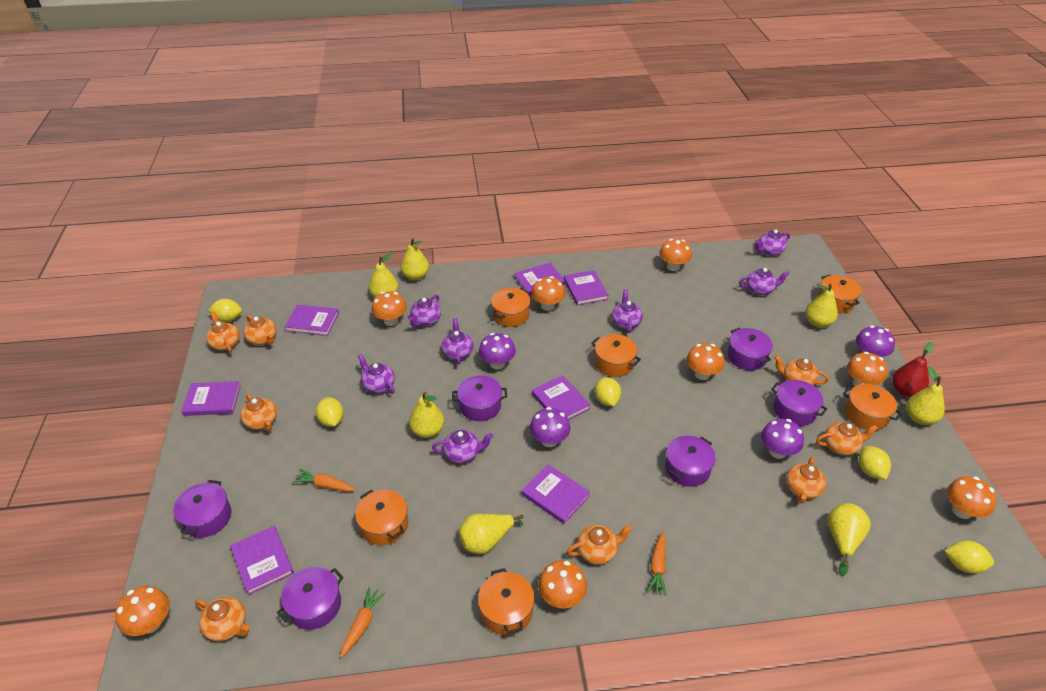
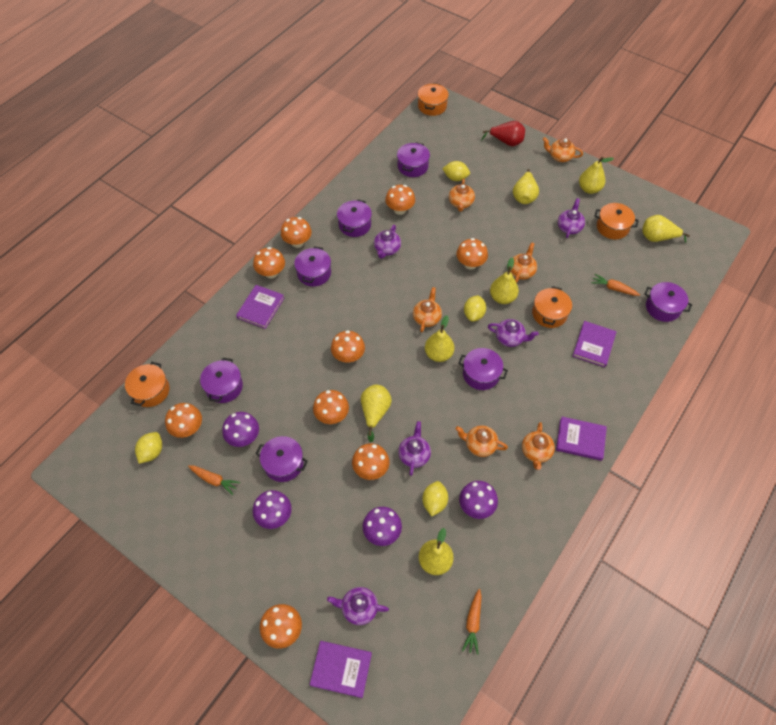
orange mushroom: [115,586,170,636] [372,291,407,326] [531,276,565,311] [538,560,587,608] [659,239,692,271] [687,343,724,380] [847,352,887,386] [947,476,997,519] = 8 -> [165,403,202,438] [253,247,285,278] [260,604,302,649] [281,217,312,248] [313,390,349,424] [331,330,365,363] [352,443,389,480] [385,185,415,215] [456,238,488,270] = 9
orange pot: [355,489,408,545] [478,568,535,635] [491,288,531,327] [591,334,641,377] [818,275,861,313] [843,384,902,430] = 6 -> [125,362,170,407] [418,83,449,116] [532,286,572,328] [595,203,639,239] = 4
orange teapot: [195,596,249,641] [206,311,240,353] [240,394,277,431] [244,315,277,345] [567,525,633,565] [774,355,829,386] [786,456,826,504] [816,422,878,455] = 8 -> [413,287,442,332] [449,179,475,212] [455,426,508,457] [510,242,537,283] [522,422,555,470] [543,137,583,162] = 6
purple book: [181,381,241,416] [230,526,294,595] [285,305,339,336] [514,263,565,296] [522,464,590,524] [532,375,590,420] [564,270,608,305] = 7 -> [236,285,284,329] [310,641,372,698] [556,417,607,461] [573,321,616,367] = 4
purple pot: [173,480,232,538] [277,567,344,630] [452,375,507,421] [665,436,716,487] [727,327,773,370] [771,380,827,426] = 6 -> [200,358,243,403] [256,436,308,482] [294,246,331,287] [337,199,372,237] [397,142,430,177] [458,348,508,390] [645,282,692,322] = 7
purple teapot: [358,354,395,394] [408,295,441,327] [432,430,493,463] [441,318,474,364] [612,289,643,333] [739,268,790,295] [755,230,790,256] = 7 -> [327,587,389,625] [374,225,401,259] [398,421,431,476] [488,319,538,347] [558,198,585,238] = 5
yellow lemon: [208,299,242,322] [316,397,344,427] [595,377,621,406] [859,446,891,480] [944,541,994,574] = 5 -> [135,432,162,464] [422,481,448,516] [442,161,470,181] [464,295,486,322] = 4

